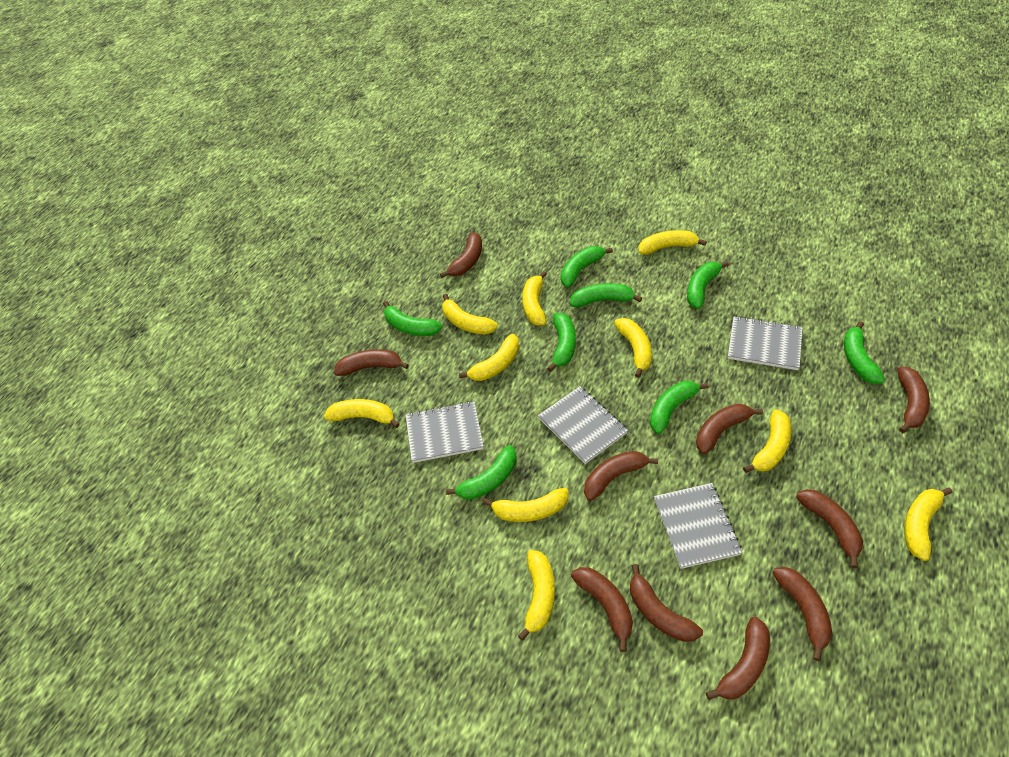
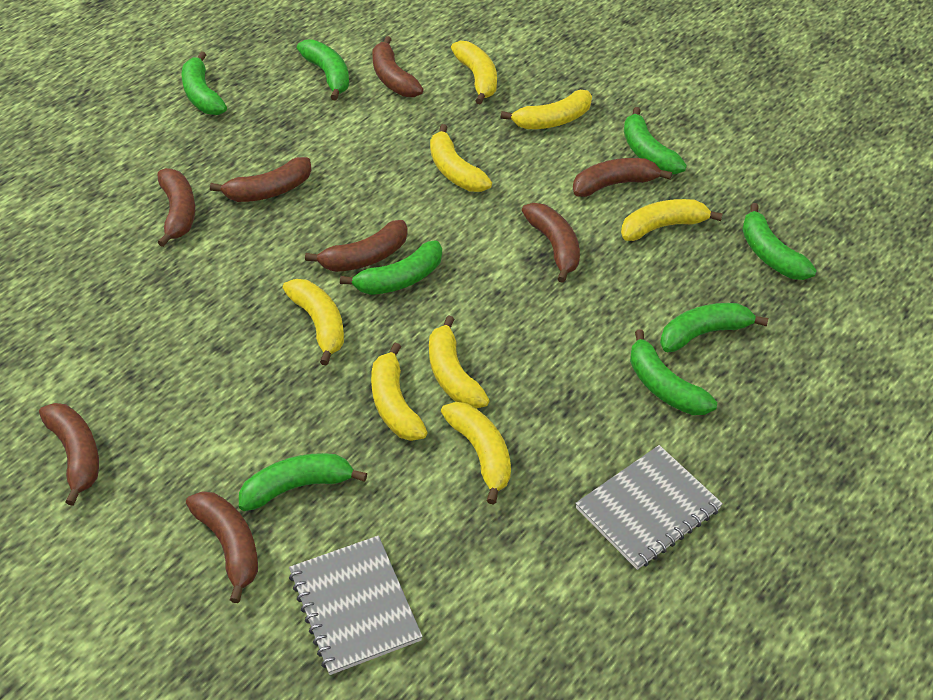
brown banana: [334,349,409,376] [440,232,482,278] [571,567,633,652] [584,451,658,501] [630,564,703,642] [696,404,763,454] [706,617,770,700] [773,567,832,661] [796,489,863,568] [897,366,930,433] = 10 -> [39,403,99,506] [157,168,195,247] [186,491,258,603] [210,157,312,202] [305,220,408,272] [372,36,424,97] [522,203,580,283] [573,158,672,197] = 8
grey notebook: [406,401,484,463] [538,386,628,464] [654,483,742,569] [728,316,803,370] = 4 -> [289,536,423,675] [575,445,723,570] = 2
yellow banana: [324,399,400,428] [442,294,498,334] [459,334,519,381] [483,488,568,522] [518,550,555,641] [522,271,547,325] [614,318,652,378] [639,230,707,255] [743,409,791,473] [904,487,952,561] = 10 -> [283,279,344,365] [371,343,428,441] [429,315,490,409] [430,124,492,192] [441,402,511,504] [451,41,497,105] [501,90,592,129] [621,199,723,241] = 8

